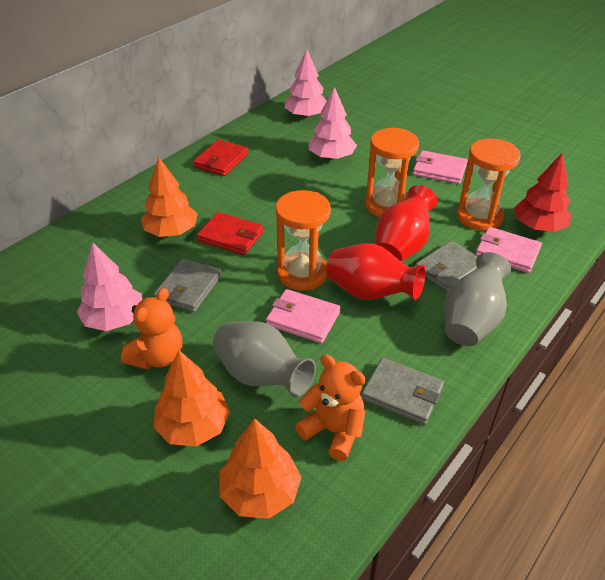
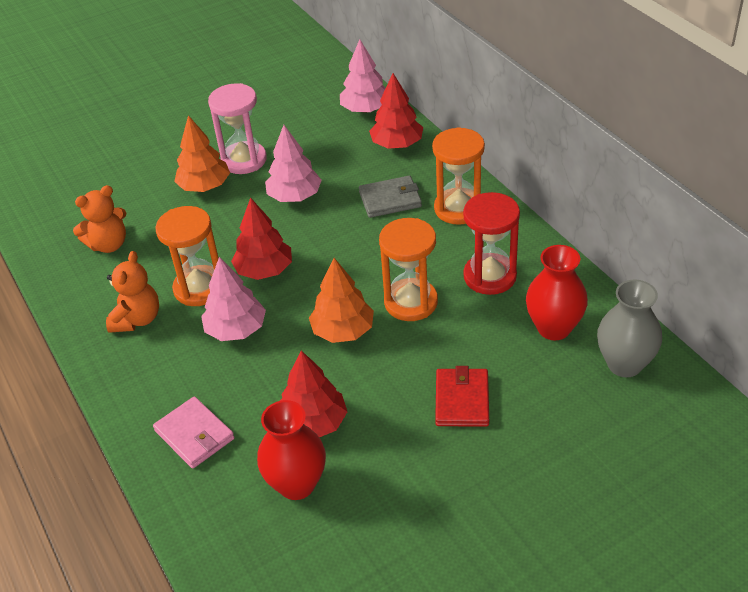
grey vase: [213,321,316,398] [445,252,511,346] = 2 -> [597,280,662,377] = 1
grey wallet: [153,258,222,312] [361,358,444,425] [415,240,478,292] = 3 -> [359,176,422,218] = 1
orange tree: [141,157,198,237] [153,350,230,447] [220,418,301,519] = 3 -> [174,115,230,192] [309,258,374,343] = 2
pink hourglass: none = 0 -> [208,83,267,174] = 1
pink wallet: [266,289,340,343] [413,150,468,184] [475,227,542,273] = 3 -> [153,396,235,469] = 1
red hourglass: none = 0 -> [463,192,520,295] = 1
red tree: [514,152,571,232] = 1 -> [231,197,292,280] [280,350,347,437] [369,73,423,149] = 3
red wallet: [193,139,248,176] [197,212,264,255] = 2 -> [435,366,489,427] = 1

